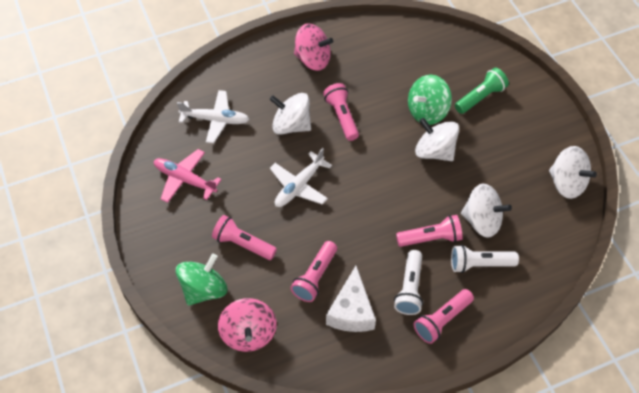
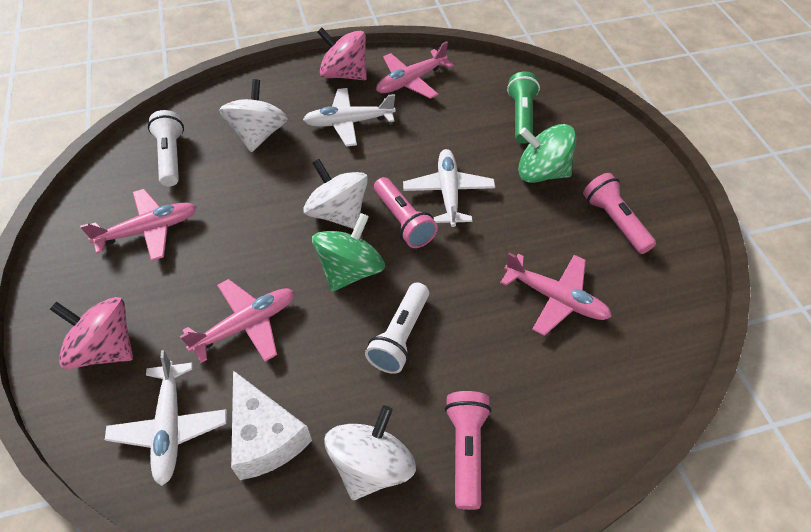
pink flashlight: [212,215,277,260] [290,241,337,302] [323,83,359,141] [396,215,463,247] [414,289,474,344] = 5 -> [374,177,438,248] [445,391,491,510] [583,173,656,254] = 3
pink plane: [154,149,222,203] = 1 -> [80,189,197,261] [180,279,295,363] [376,41,454,99] [500,253,612,336] = 4
white plane: [177,90,249,143] [270,148,332,207] = 2 -> [105,350,227,486] [303,88,396,147] [403,149,495,227] = 3
white spinning top: [270,93,311,135] [415,118,459,161] [461,183,512,238] [549,146,597,199] = 4 -> [219,79,288,152] [303,159,368,229] [324,405,416,500] = 3

